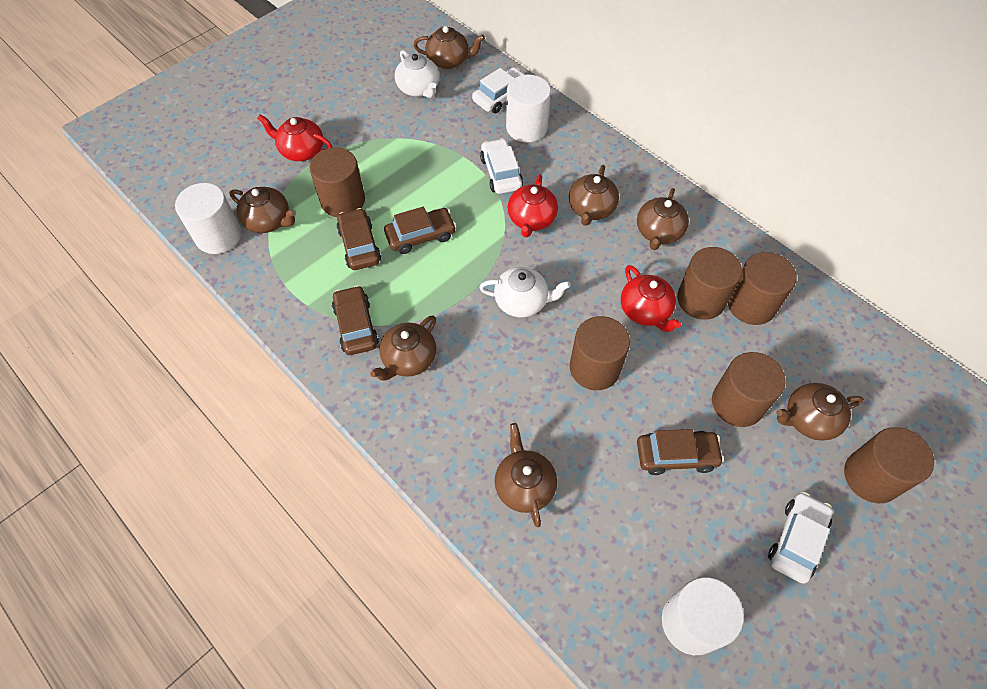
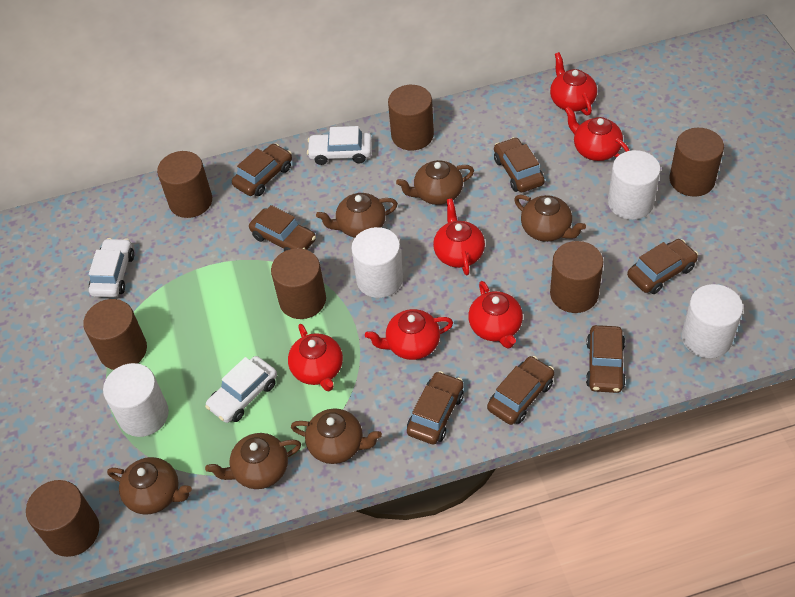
brown car: [332,285,379,355] [337,208,381,270] [384,207,456,254] [637,429,724,475] = 4 -> [232,144,292,196] [249,205,316,251] [407,371,464,445] [487,356,554,425] [494,137,545,192] [586,325,626,393] [627,239,698,294] = 7
brown cylinder: [309,148,365,217] [570,316,630,390] [677,247,742,320] [712,352,786,427] [728,252,797,325] [844,427,934,503] = 6 -> [26,480,99,557] [83,299,147,370] [157,151,212,218] [271,248,326,319] [388,85,434,150] [550,241,603,313] [670,128,724,197] = 7
brown teapot: [229,187,296,233] [370,316,436,381] [413,26,485,69] [495,423,557,527] [569,165,619,226] [637,188,689,250] [776,383,864,441] = 7 -> [107,457,192,515] [205,433,301,489] [291,408,382,464] [316,193,398,238] [396,160,474,205] [514,195,586,242] = 6
red teapot: [257,114,332,161] [508,174,558,237] [621,265,681,332] = 3 -> [288,324,343,391] [365,309,453,360] [433,199,485,275] [468,281,523,349] [550,52,597,115] [564,106,630,161] = 6
white cylinder: [175,183,241,254] [506,75,551,142] [662,577,744,655] = 3 -> [103,363,169,437] [351,227,403,298] [608,150,660,220] [682,284,743,358] = 4
white teapot: [395,50,439,98] [479,267,571,317] = 2 -> none = 0

